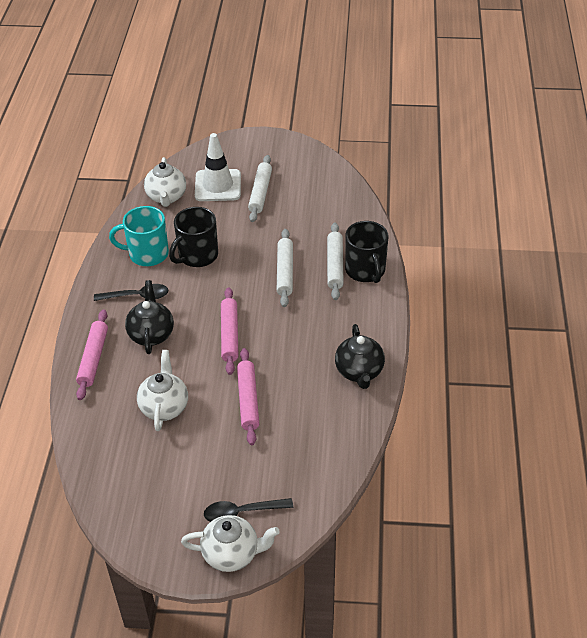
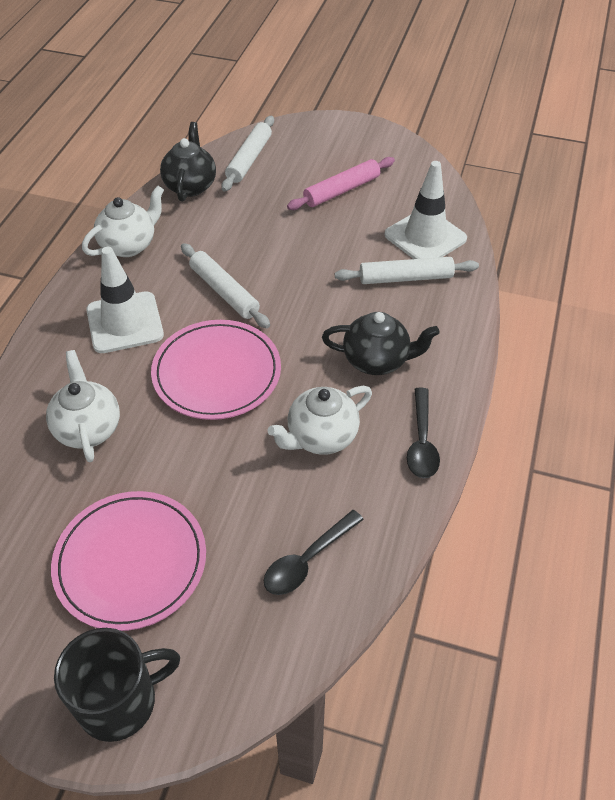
black mug: [169,207,218,267] [345,221,388,283] = 2 -> [54,628,180,742] = 1
pink plate: none = 0 -> [51,491,206,631] [151,320,281,420] = 2
pink rolling pin: [76,310,108,400] [221,287,239,375] [237,348,259,445] = 3 -> [287,157,395,210] = 1
turquoise mug: [109,206,169,266] = 1 -> none = 0
white traffic cone: [195,133,241,201] = 1 -> [86,247,164,353] [384,161,467,259] = 2

